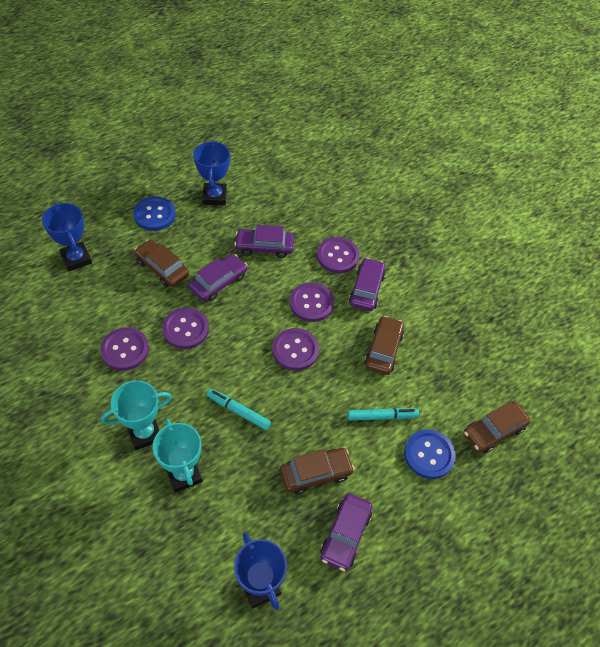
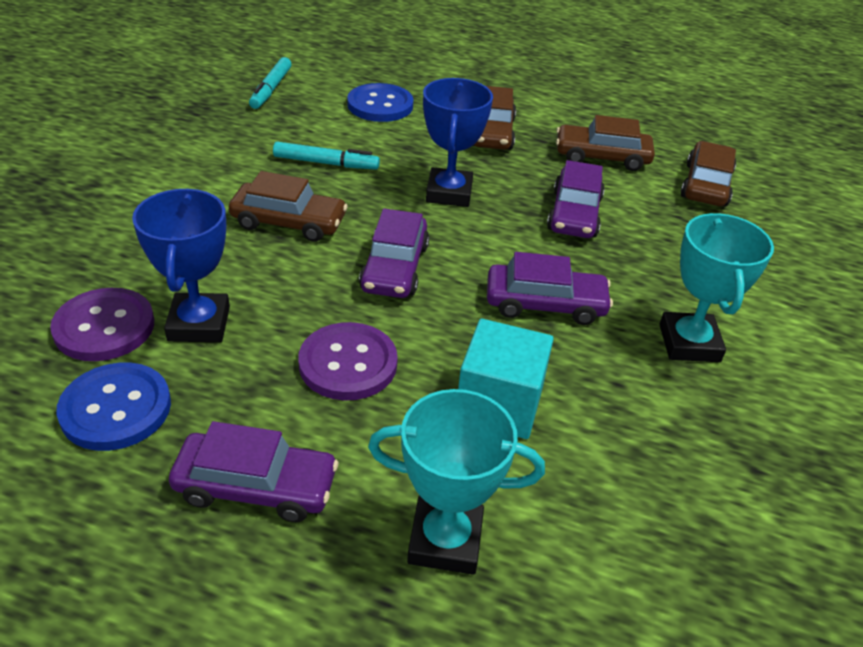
blue trophy: [42,203,92,272] [194,141,230,205] [234,533,287,610] = 3 -> [132,189,230,342] [423,78,493,207] = 2
purple button: [100,327,149,371] [162,307,209,349] [273,328,319,371] [290,282,334,322] [317,237,360,273] = 5 -> [50,288,154,361] [298,322,398,401] = 2
turquoise cube: none = 0 -> [458,319,554,439] = 1

